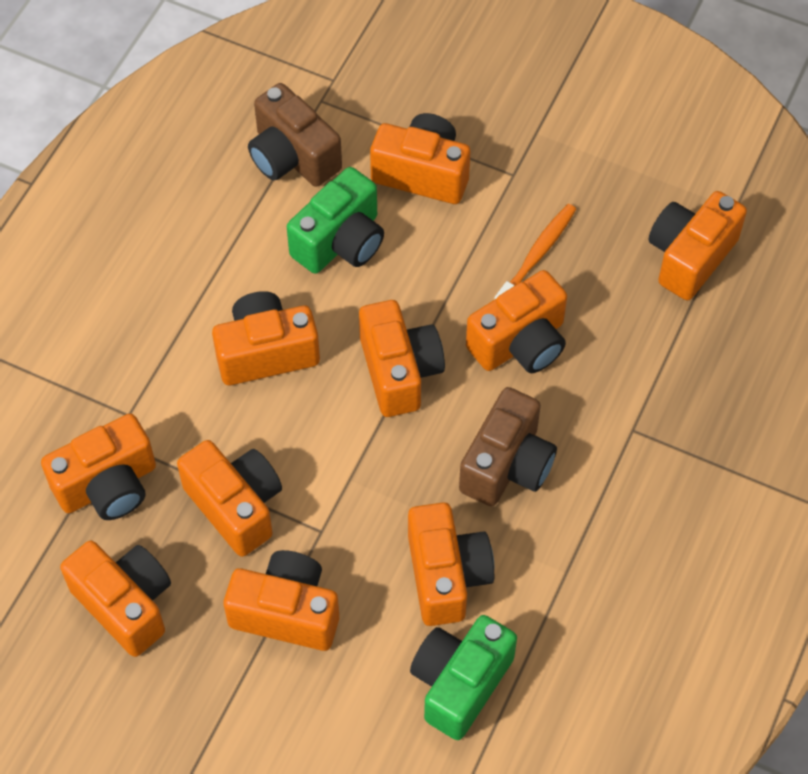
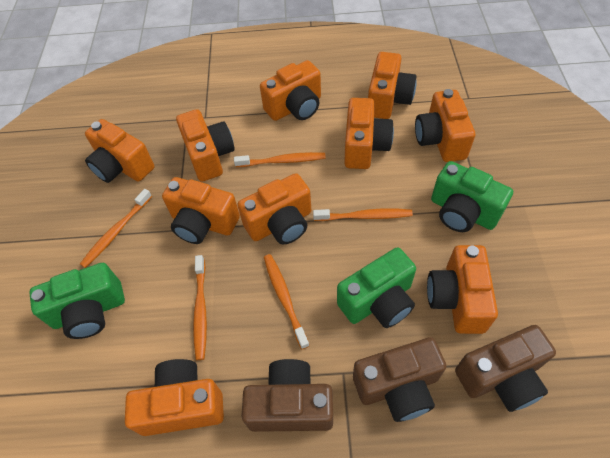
brown camera: [248,83,342,187] [459,387,557,506] = 2 -> [242,359,333,432] [353,337,446,422] [455,325,556,412] = 3
green camera: [287,167,384,274] [410,615,517,740] = 2 -> [29,263,125,339] [337,247,416,328] [431,161,513,232] = 3
orange toothbrush: [494,204,576,300] = 1 -> [80,189,152,268] [193,255,207,360] [234,152,326,167] [264,254,309,349] [313,208,413,221] = 5

